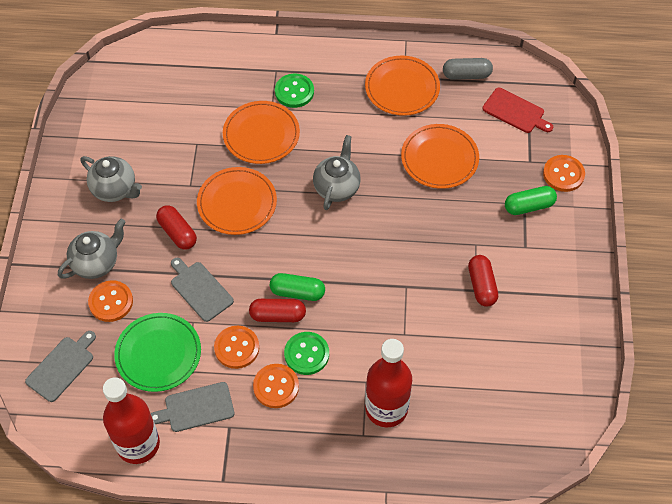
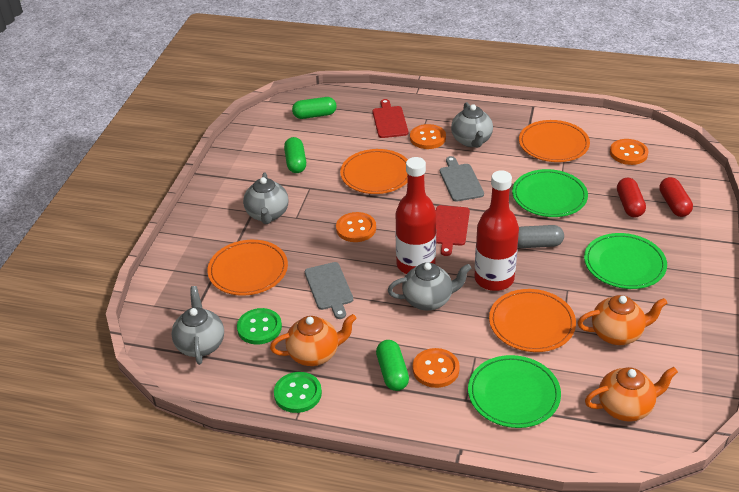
green capsule: [270,273,325,301] [505,186,557,215] = 2 -> [284,137,306,173] [292,97,337,119] [376,340,409,391] = 3
green plate: [114,313,201,392] = 1 -> [468,355,561,428] [512,169,588,217] [584,233,667,289] = 3
grey cutting board: [25,331,96,402] [151,382,235,432] [171,258,234,322] = 3 -> [305,262,353,319] [440,156,484,202] = 2
grey teapot: [58,219,125,279] [80,156,142,202] [313,135,361,210] = 3 -> [172,286,224,365] [243,172,289,224] [388,263,471,311] [451,102,493,148] = 4
orange teapot: none = 0 -> [270,314,357,366] [578,295,667,345] [585,367,678,422] = 3
red capsule: [156,205,197,250] [249,299,306,322] [468,255,498,307] = 3 -> [617,178,646,217] [659,177,693,217] = 2
red cutting board: [482,88,553,133] = 1 -> [373,99,409,138] [436,205,470,256] = 2

